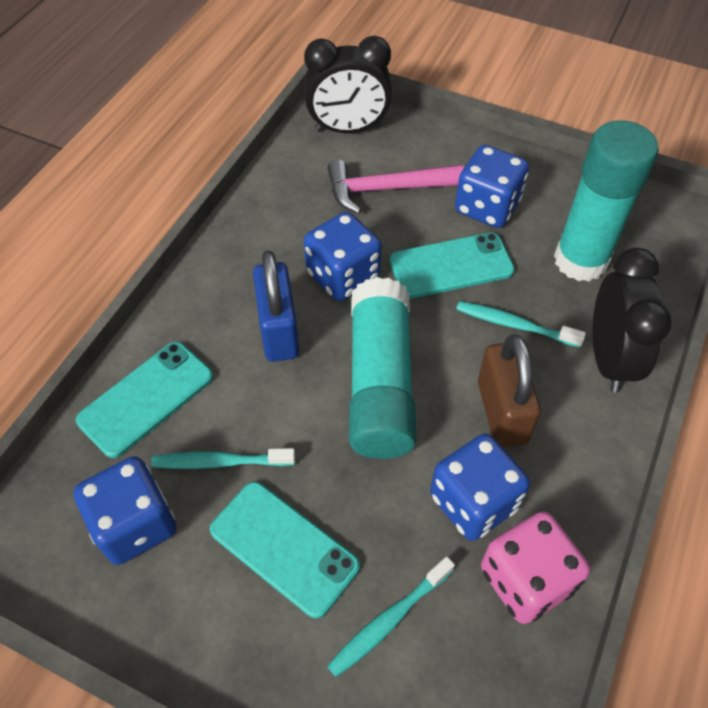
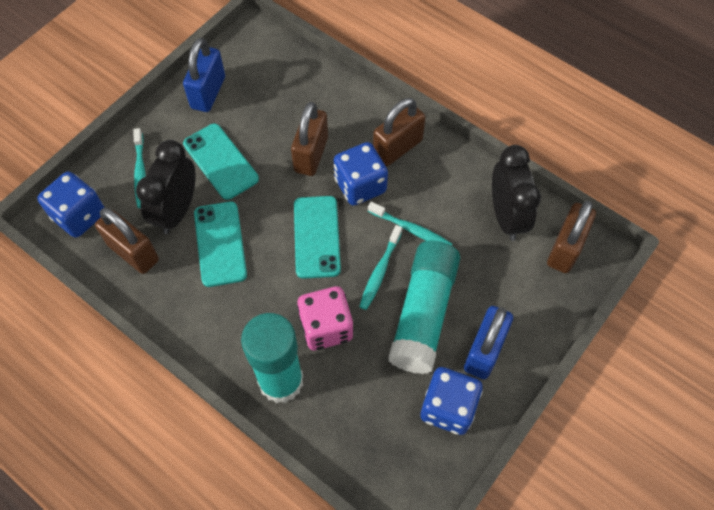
blue dice: [74,456,176,565] [304,212,382,301] [430,434,530,541] [455,145,529,228] = 4 -> [37,171,105,238] [334,142,388,206] [420,367,483,435] = 3
blue padlock: [253,250,299,362] = 1 -> [183,38,225,112] [464,306,513,379] = 2
brown padlock: [478,334,541,448] = 1 -> [95,208,159,274] [291,102,328,176] [373,98,426,166] [547,201,596,273] = 4
pink hammer: [328,159,464,214] = 1 -> none = 0

